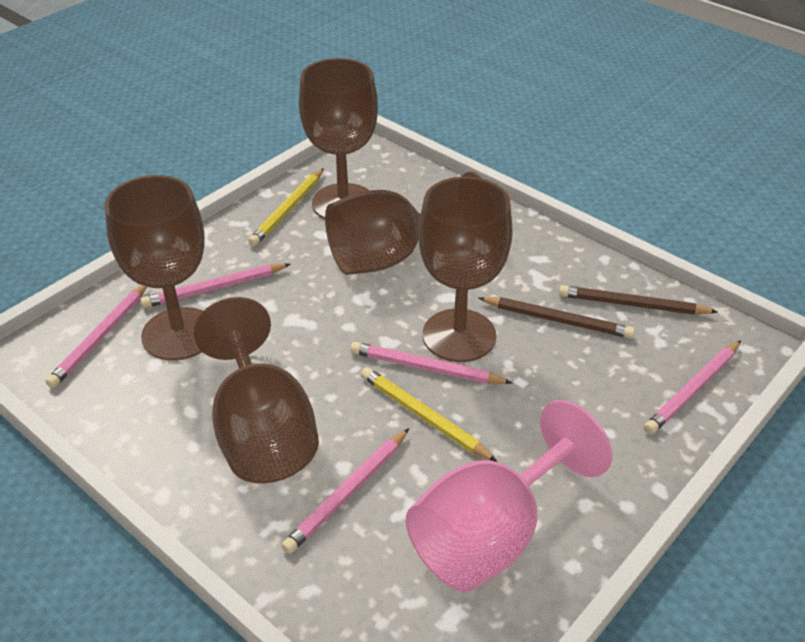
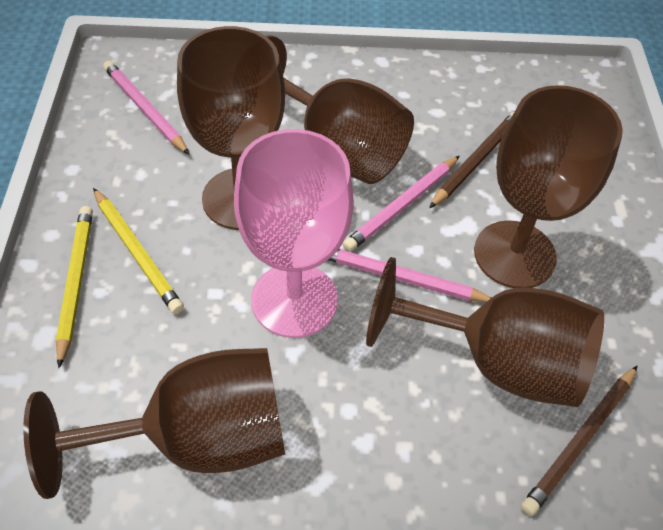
pink pencil: [45,285,147,388] [140,263,291,308] [281,428,409,554] [350,342,512,384] [644,340,741,434] = 5 -> [103,61,190,155] [328,249,491,302] [343,156,460,252] = 3

